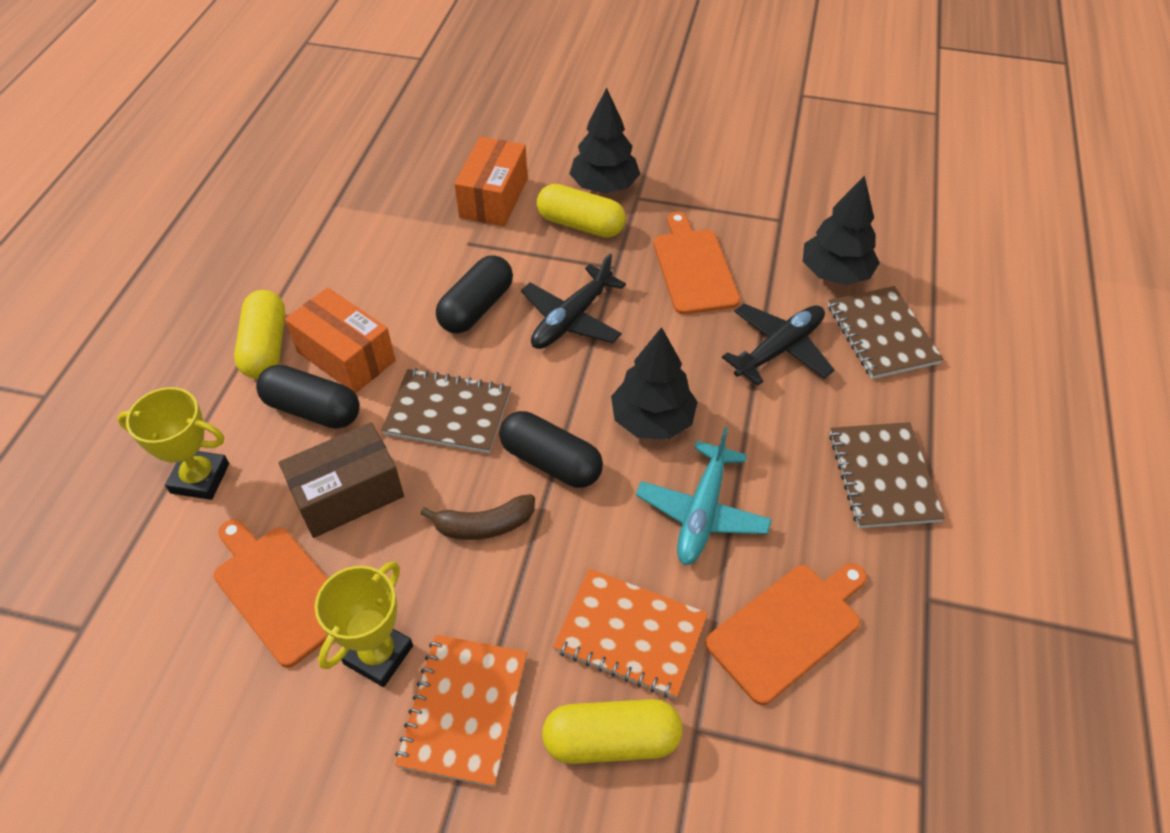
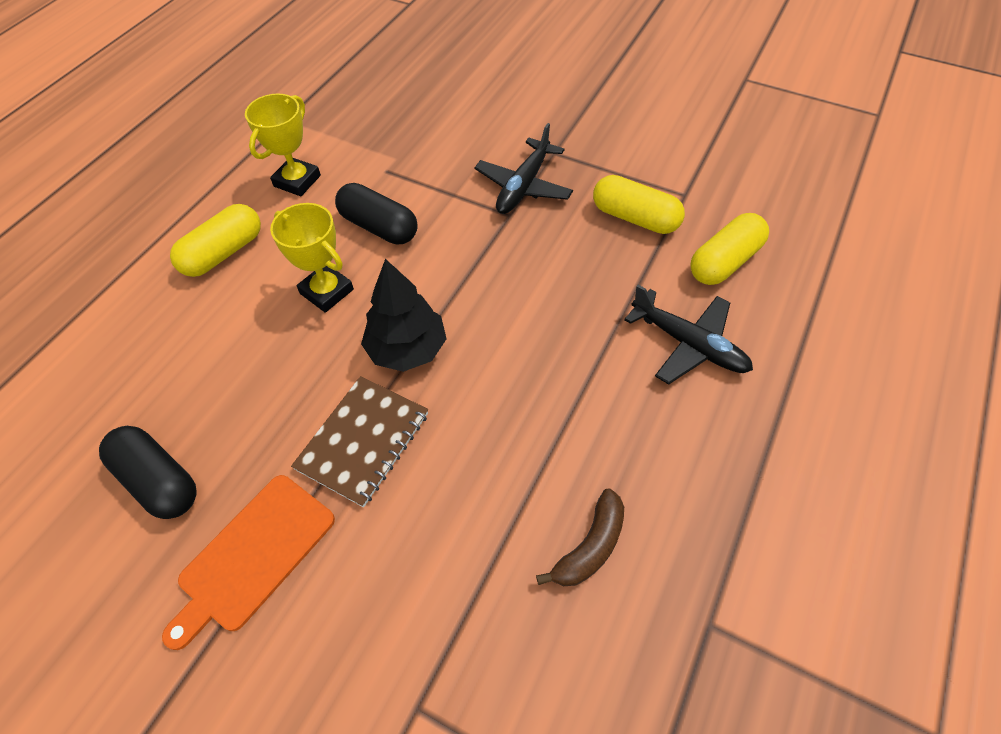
black capsule: [256,365,360,429] [436,255,513,333] [499,411,603,488] = 3 -> [99,426,197,519] [335,183,418,244] = 2
black tree: [570,88,640,194] [611,327,698,440] [803,175,880,285] = 3 -> [361,259,447,372] = 1
brown box: [279,422,404,538] = 1 -> none = 0
brown notebook: [381,368,511,453] [828,286,943,379] [829,422,945,528] = 3 -> [291,376,428,507] = 1
orange box: [285,288,395,393] [454,137,528,226] = 2 -> none = 0
orange cutting board: [214,519,328,668] [653,212,740,315] [705,563,867,705] = 3 -> [162,475,335,650] = 1
orange notebook: [395,635,527,787] [553,569,708,699] = 2 -> none = 0
turquoise plane: [636,427,772,565] = 1 -> none = 0

